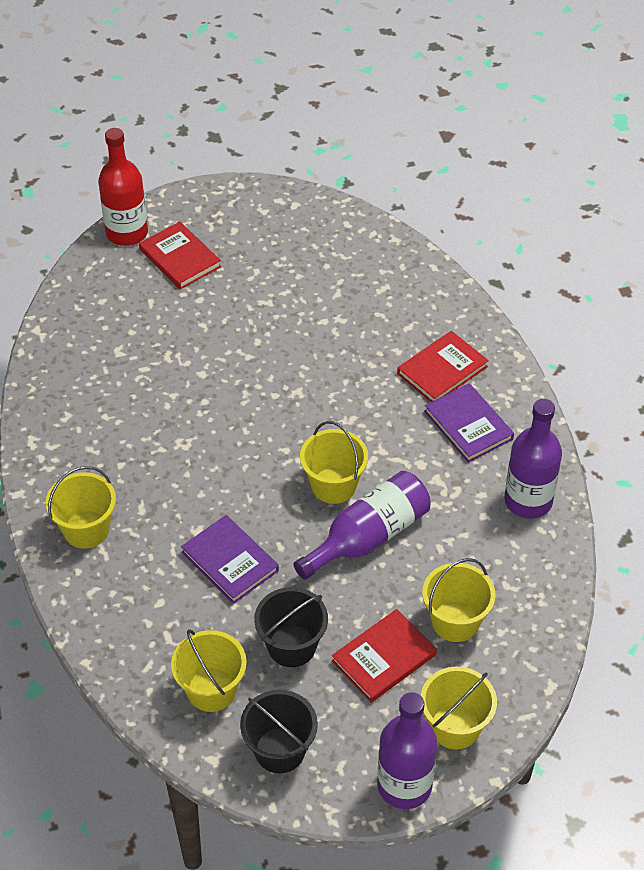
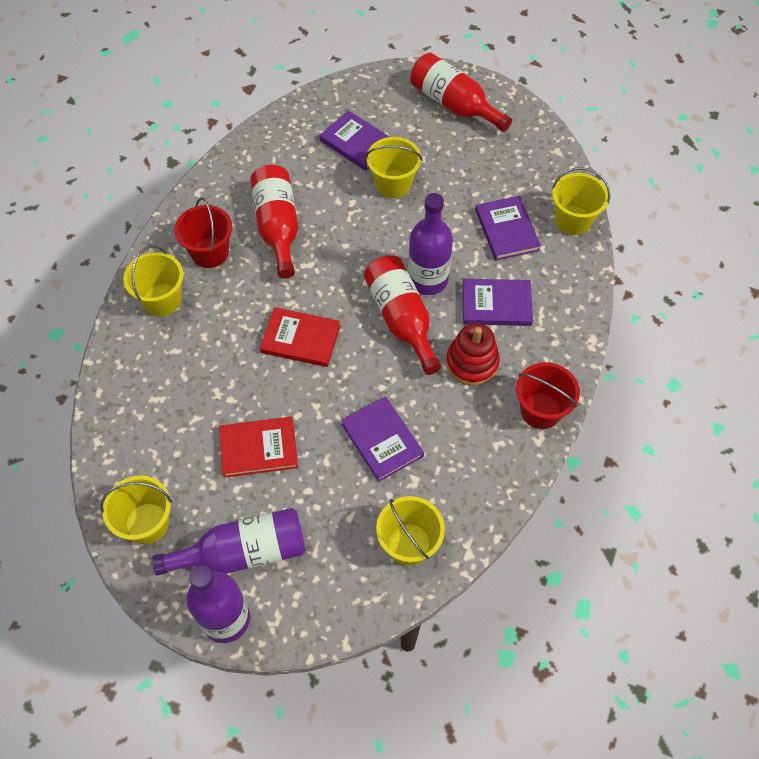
black bucket: [240,690,318,773] [254,587,328,667] = 2 -> none = 0
purple book: [181,515,279,604] [424,383,514,463] = 2 -> [320,110,390,171] [341,396,424,482] [462,279,533,326] [475,196,541,261] = 4
red book: [139,222,221,289] [332,609,437,703] [397,331,489,402] = 3 -> [219,417,298,478] [260,307,341,367] = 2
red bottle: [98,128,148,246] = 1 -> [250,165,298,279] [364,255,441,375] [410,53,512,132] = 3
red bucket: none = 0 -> [174,197,232,268] [516,362,580,429] = 2
red stacking toy: none = 0 -> [446,323,500,386] = 1

